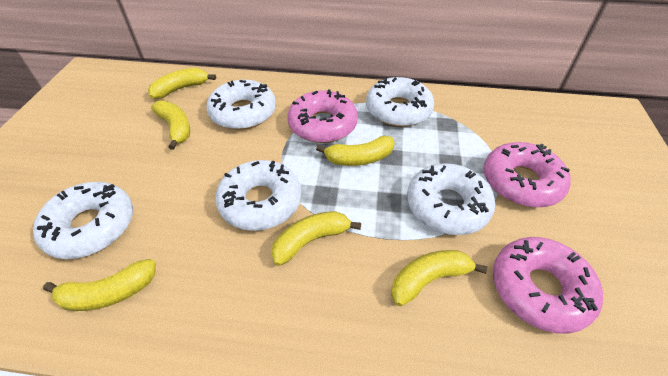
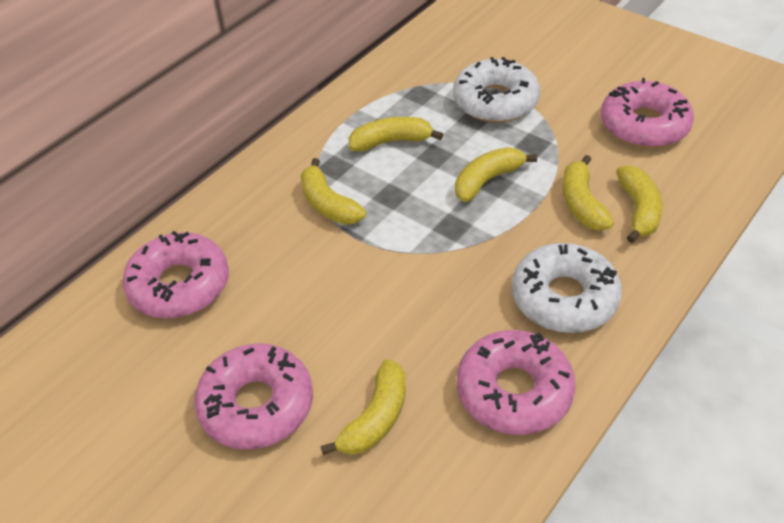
pink donut: [287,89,358,143] [484,142,570,207] [493,237,603,334] = 3 -> [122,231,229,319] [194,343,313,450] [457,330,576,435] [601,78,694,148] = 4
white donut: [33,182,133,259] [206,80,276,130] [215,160,302,231] [366,77,434,127] [407,163,495,235] = 5 -> [453,57,540,123] [512,243,622,333] = 2

